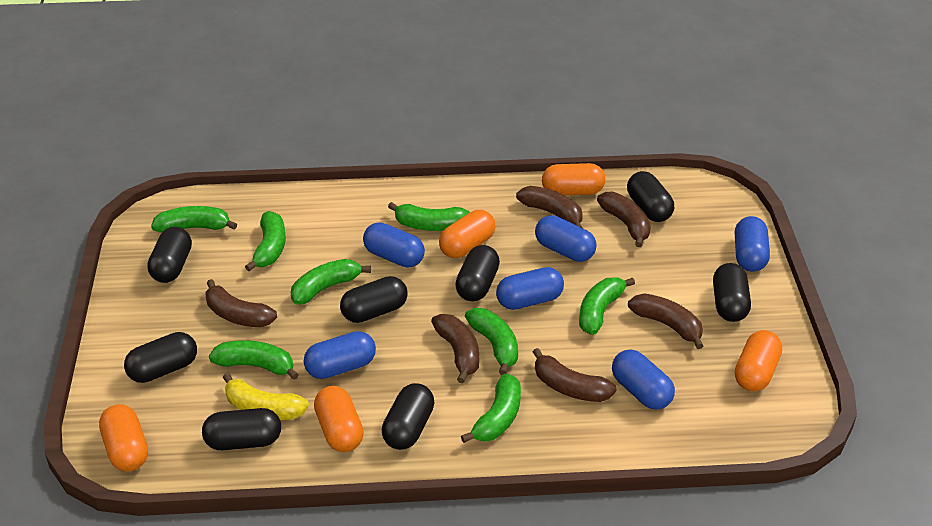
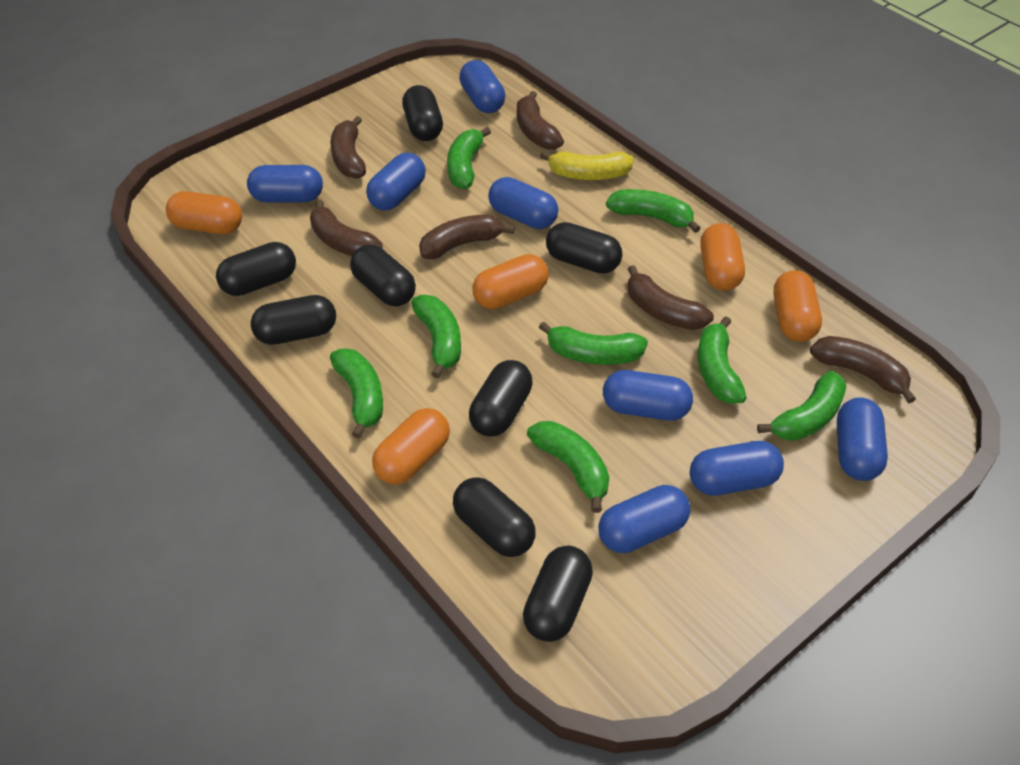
blue capsule: [304,331,376,379] [363,222,425,268] [496,267,564,310] [535,215,597,262] [612,350,675,410] [735,216,770,272] = 6 -> [247,165,323,203] [366,153,426,211] [459,60,505,113] [488,177,558,229] [598,485,690,553] [603,370,693,421] [690,441,784,496] [837,398,888,481] = 8

